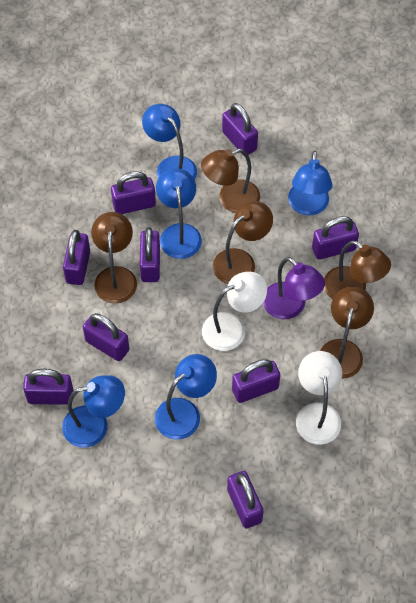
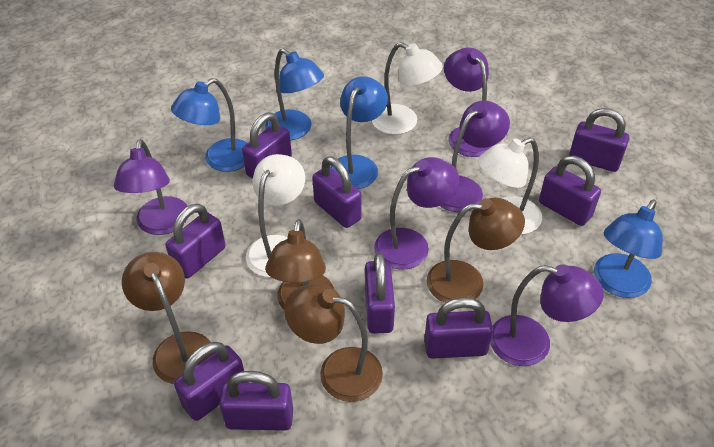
blue lamp: [62,375,125,448] [142,104,197,180] [155,354,217,440] [156,168,202,259] [288,151,333,215] = 5 -> [171,78,247,172] [265,49,324,140] [330,76,388,189] [594,199,663,298] = 4
brown lamp: [91,212,137,304] [201,149,260,213] [213,201,273,284] [320,286,374,379] [324,240,391,299] = 5 -> [122,252,213,384] [265,219,334,310] [284,284,383,402] [427,198,525,303] = 4
purple lamp: [263,257,325,319] = 1 -> [114,139,188,235] [374,157,459,270] [440,101,510,212] [444,48,496,157] [490,264,604,366] = 5
white lamp: [202,272,267,351] [296,351,342,445] = 2 -> [246,154,305,277] [372,42,443,135] [478,137,542,235] = 3

